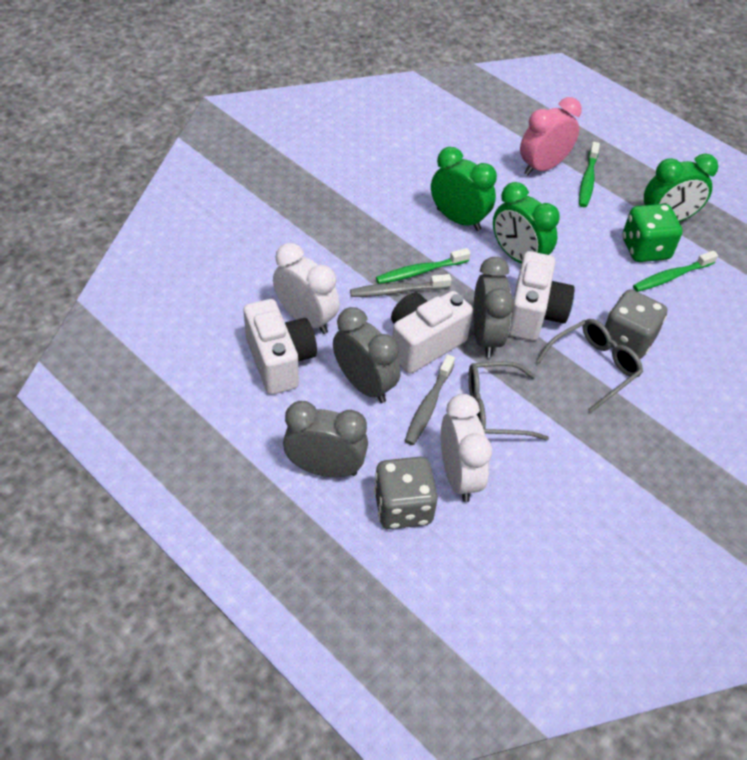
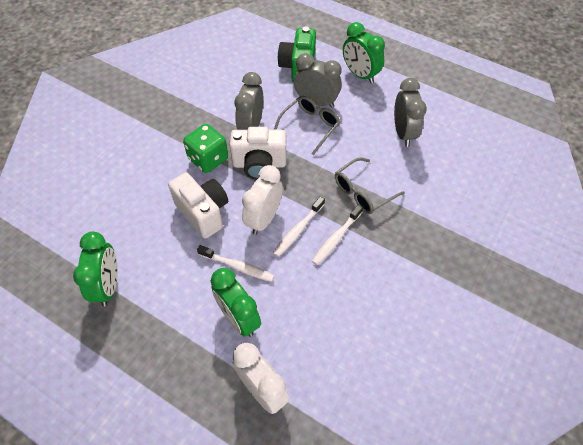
green camera: none = 0 -> [278,26,316,83] = 1
green toothbrush: [376,248,471,284] [579,142,600,207] [633,250,718,292] = 3 -> none = 0
grey dice: [374,457,438,529] [605,289,667,359] = 2 -> none = 0
grey toothbrush: [350,274,451,297] [405,354,455,445] = 2 -> none = 0
pink clock: [520,97,582,175] = 1 -> none = 0
white camera: [244,299,317,395] [391,291,473,374] [509,251,575,341] = 3 -> [168,172,228,239] [230,127,286,179] = 2
white toothbrush: none = 0 -> [197,245,274,282] [273,196,325,257] [312,204,363,265] = 3

